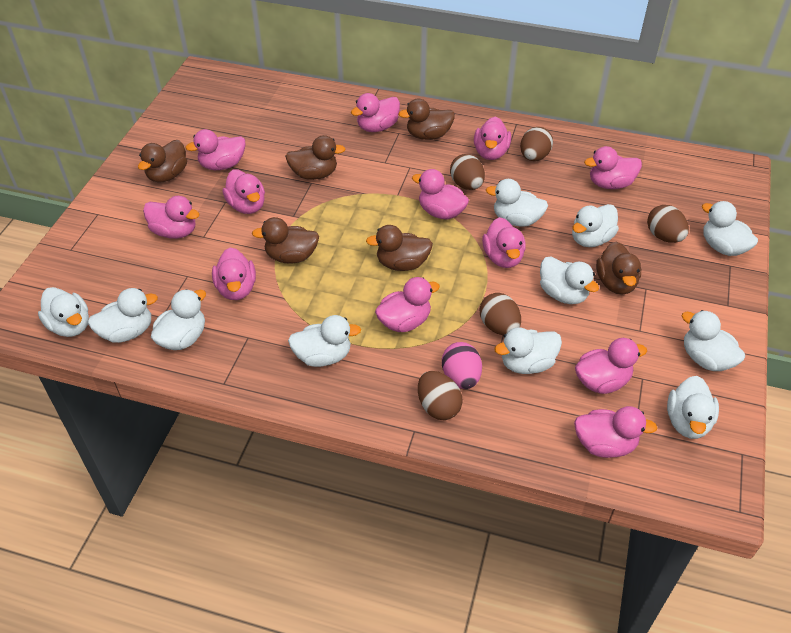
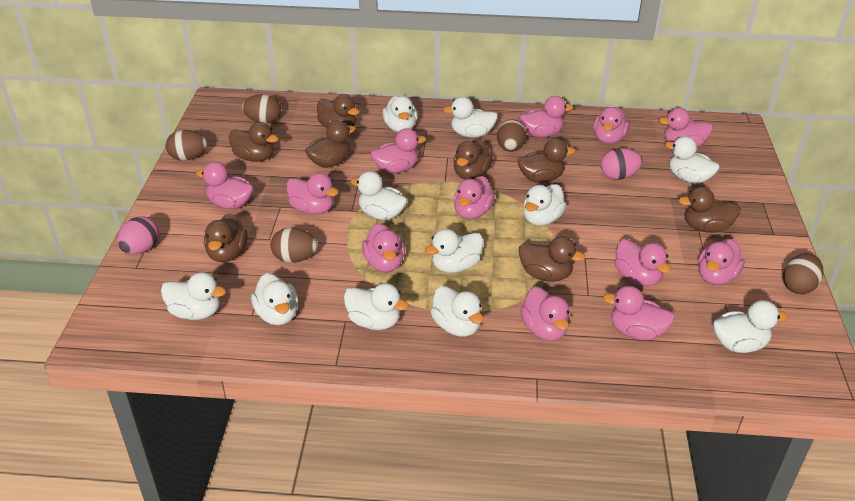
brown duck: [138,140,187,183] [252,217,319,264] [285,135,345,180] [366,225,433,271] [398,98,455,140] [596,242,641,295] = 6 -> [204,214,248,262] [229,122,279,162] [305,120,355,168] [317,94,359,128] [453,140,493,180] [517,138,575,183] [519,236,585,282] [678,187,741,233] = 8
pink egg: [442,342,482,389] = 1 -> [118,216,159,254] [601,148,642,180] = 2

